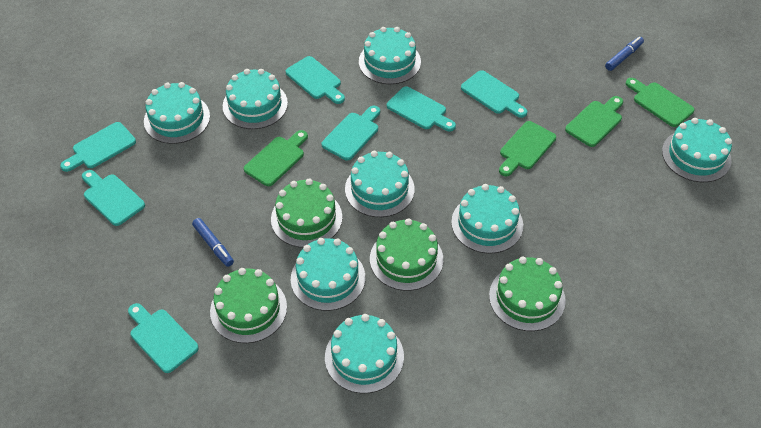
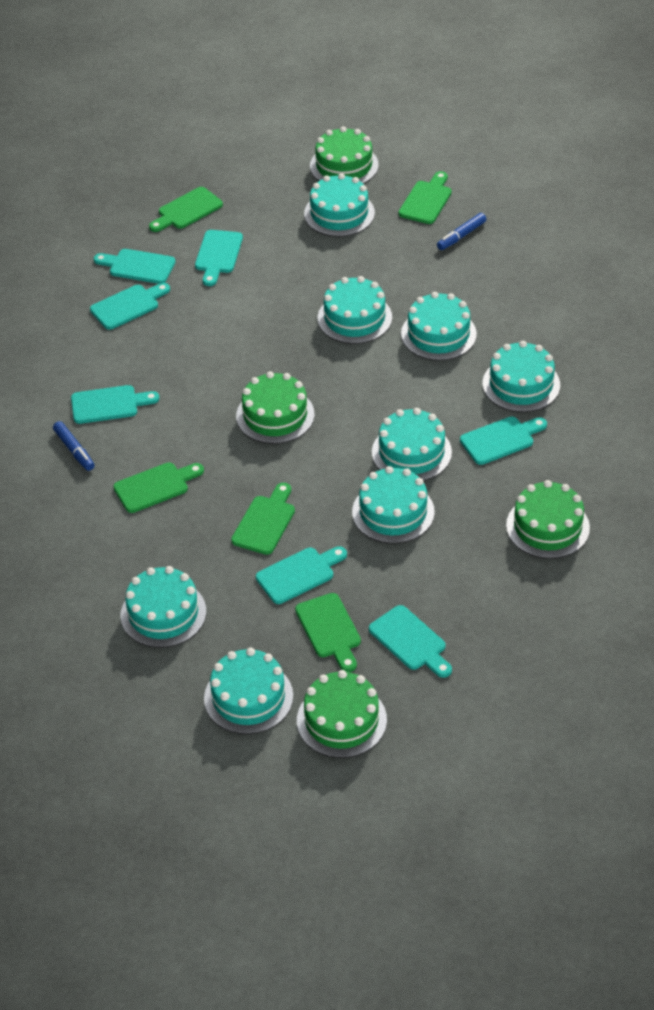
green cutting board: [244,130,308,186] [499,121,556,176] [565,96,623,147] [626,78,695,127] = 4 -> [113,462,204,513] [149,187,223,232] [231,483,295,555] [295,593,361,672] [399,171,452,224] = 5

